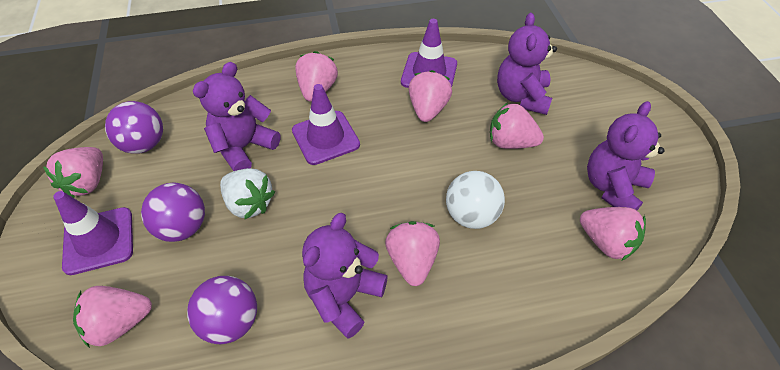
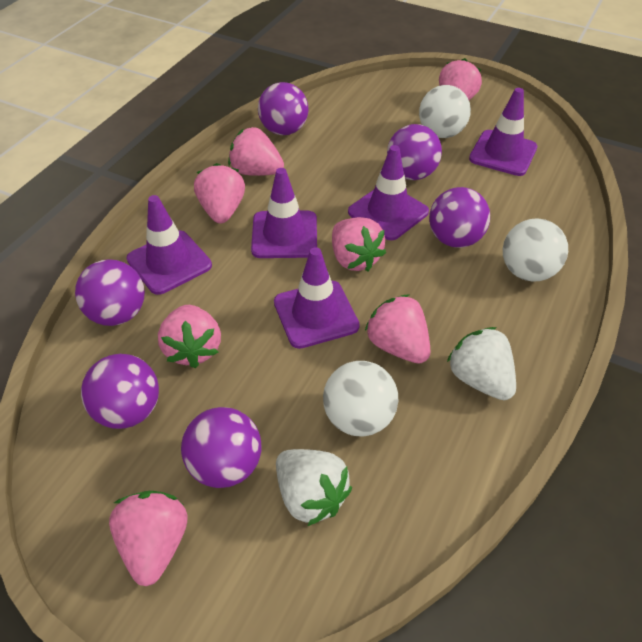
purple ball: [105,101,163,154] [141,183,205,242] [187,276,257,344] = 3 -> [75,259,145,326] [81,354,159,429] [181,407,261,488] [258,82,309,135] [387,124,442,180] [429,187,490,248] = 6
purple teddy bear: [193,62,280,171] [302,213,388,339] [497,13,557,115] [587,101,665,210] = 4 -> none = 0
purple traffic cone: [53,191,133,275] [292,84,360,165] [401,19,457,88] = 3 -> [126,195,212,295] [251,168,317,258] [274,247,360,349] [348,145,429,240] [469,88,537,176] = 5
white ball: [446,171,505,229] = 1 -> [323,361,398,437] [419,85,471,138] [503,218,568,282] = 3
white strawberry: [220,168,275,219] = 1 -> [276,449,352,526] [447,327,516,400] = 2

